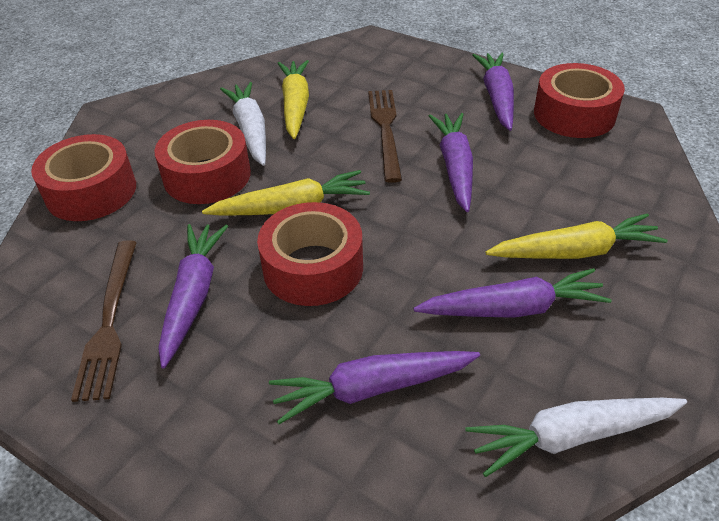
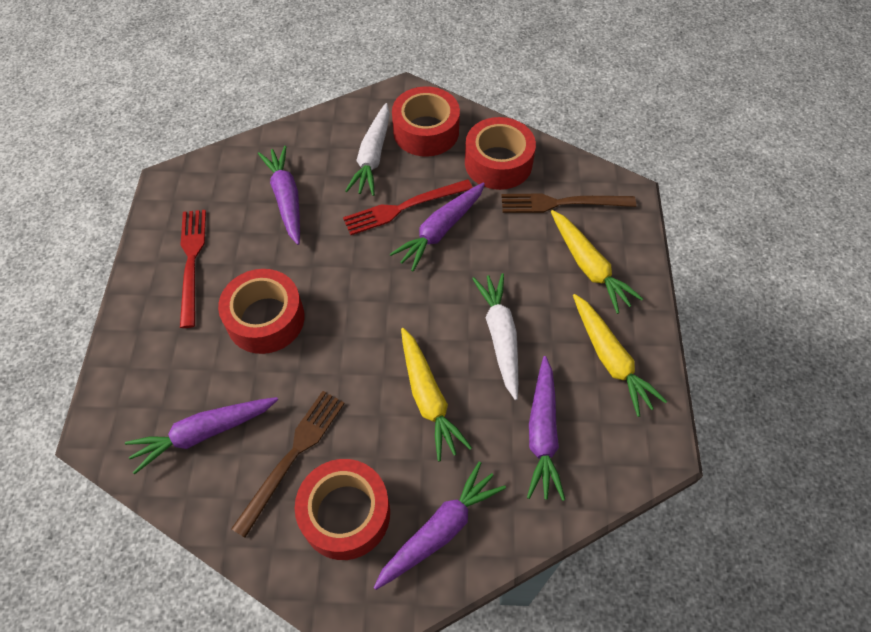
red fork: none = 0 -> [180,210,206,328] [343,179,473,235] = 2

